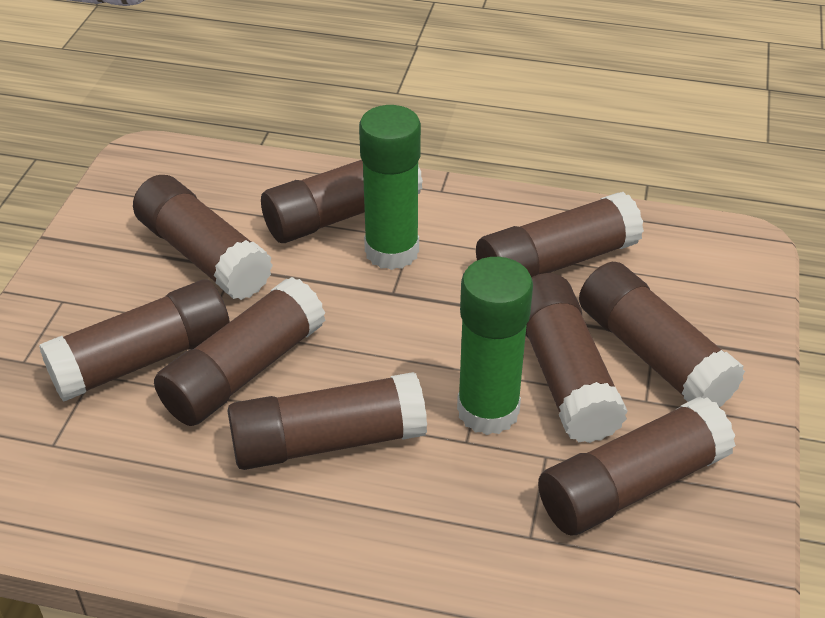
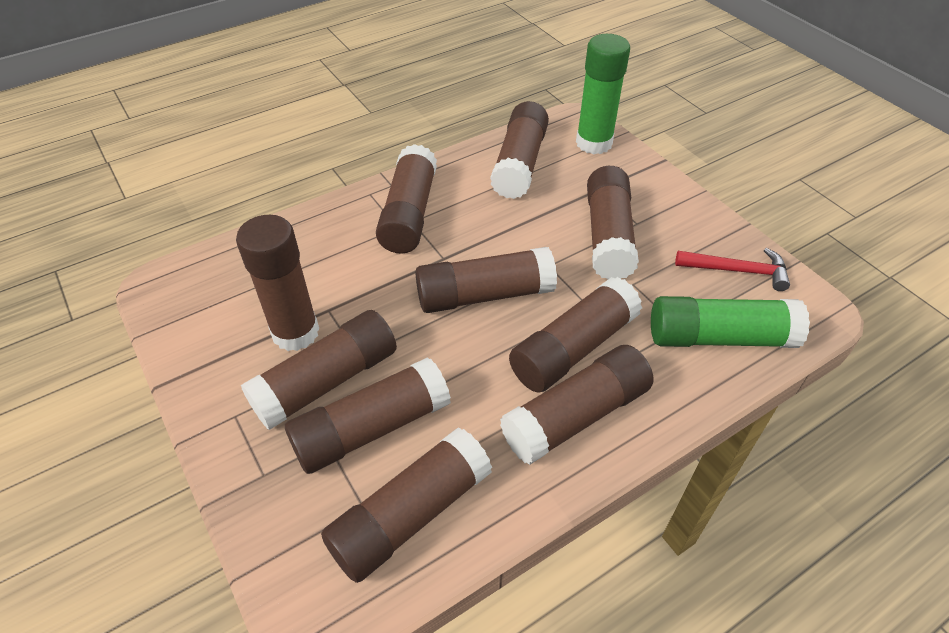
brown glue stick: [39,279,230,402] [133,175,273,300] [154,277,326,426] [228,372,427,470] [261,160,423,243] [476,192,644,277] [526,273,628,443] [538,396,736,535] [579,262,745,407] = 9 -> [236,215,319,351] [241,310,397,430] [285,357,451,474] [321,427,492,583] [376,144,437,254] [415,247,557,313] [490,101,549,199] [500,345,653,465] [509,277,642,393] [587,166,639,279] = 10
red hammer: none = 0 -> [675,248,790,291] = 1

